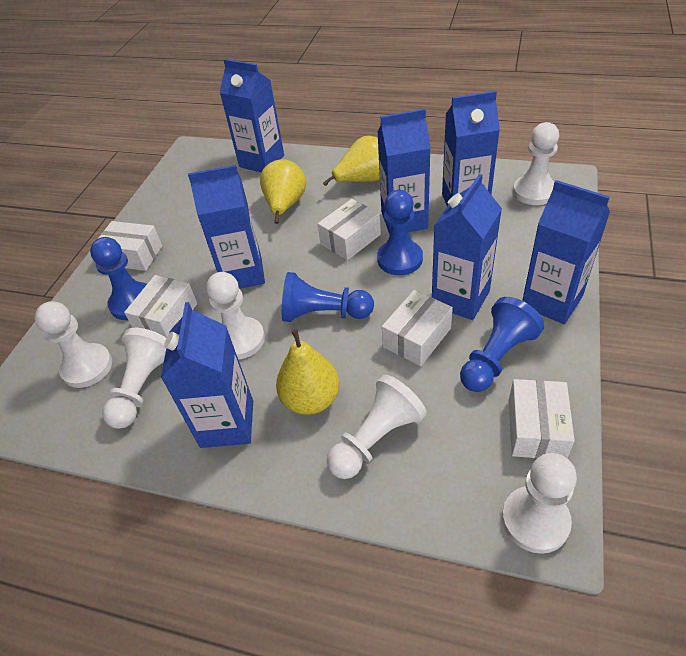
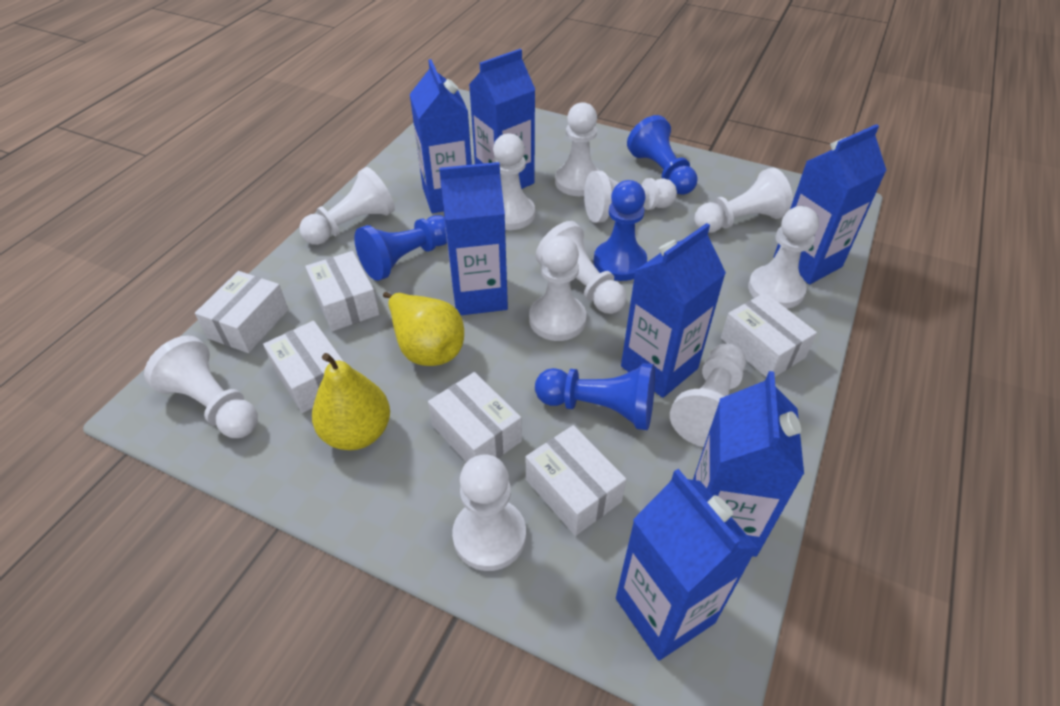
white box: [99,221,162,271] [124,275,197,338] [317,199,381,260] [382,290,453,366] [509,379,575,458] = 5 -> [195,271,289,353] [263,321,344,413] [305,251,379,331] [428,372,522,462] [526,425,626,536] [721,292,817,377] = 6
white pawn: [35,301,112,388] [102,328,166,429] [206,272,265,359] [327,375,427,479] [502,453,577,554] [513,122,559,205] = 6 -> [144,336,258,438] [299,167,395,245] [452,455,526,571] [493,133,535,230] [529,236,587,341] [535,221,627,314] [555,102,600,196] [584,171,677,223] [670,344,746,447] [695,168,793,233] [748,206,819,309] = 11
yellow pear: [260,159,306,224] [276,329,340,415] [323,136,380,186] = 3 -> [312,353,390,450] [383,292,464,366] = 2

